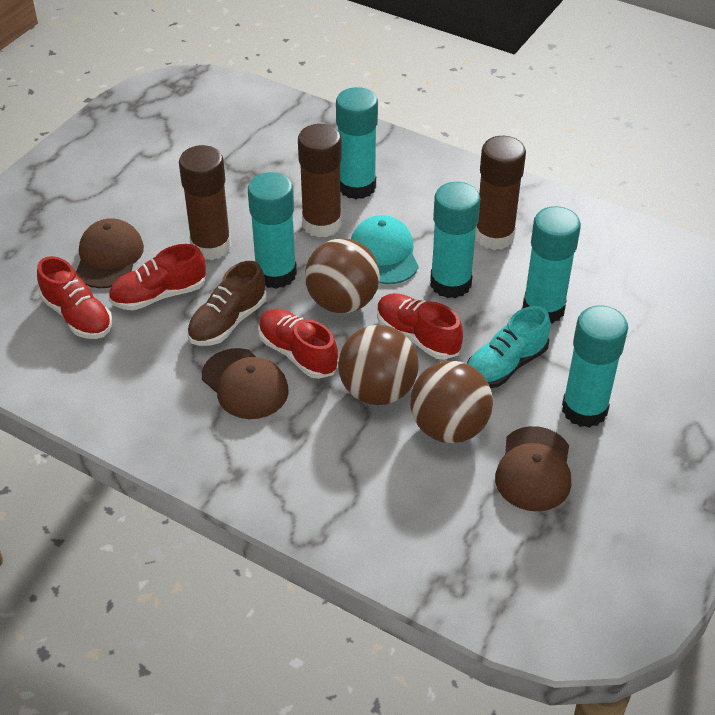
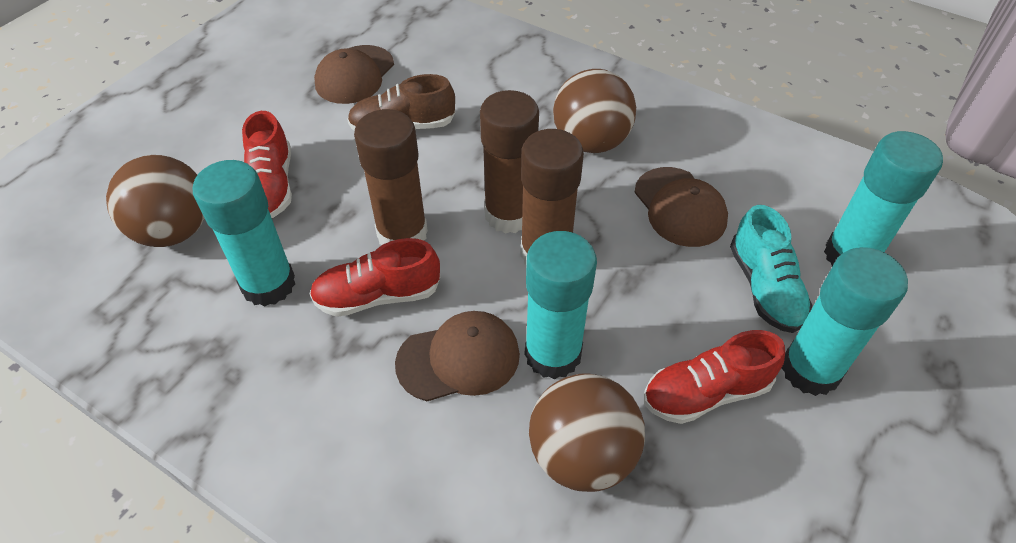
red shoe: [37,256,112,339] [108,244,206,310] [258,309,338,379] [377,293,463,360] = 4 -> [242,111,292,218] [309,238,440,317] [644,330,785,424] = 3
turquoise cap: [351,215,419,284] = 1 -> none = 0
turquoise glue stick: [248,172,297,289] [336,87,378,199] [430,182,480,298] [522,206,581,324] [562,305,628,428] = 5 -> [193,160,295,307] [525,231,597,380] [781,247,908,396] [824,131,943,266] = 4

